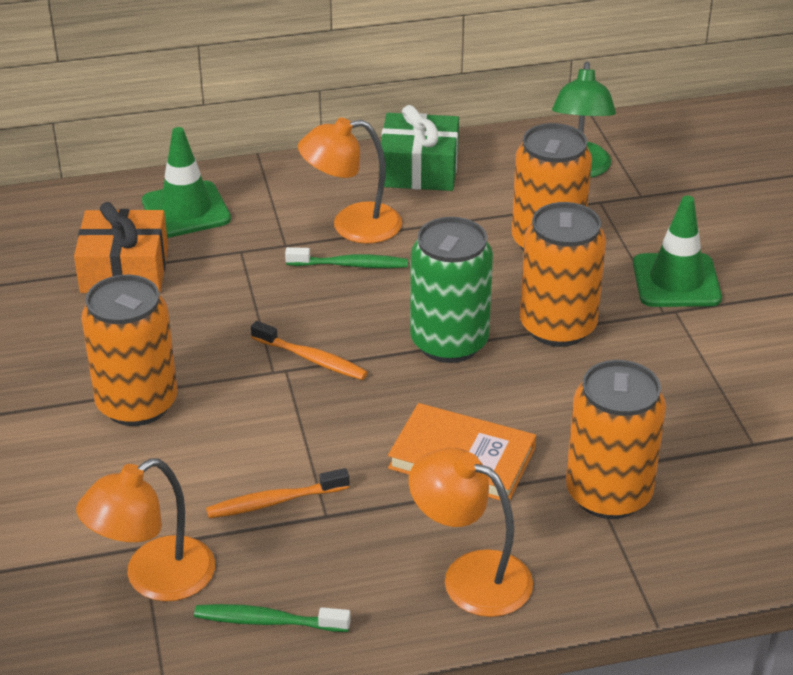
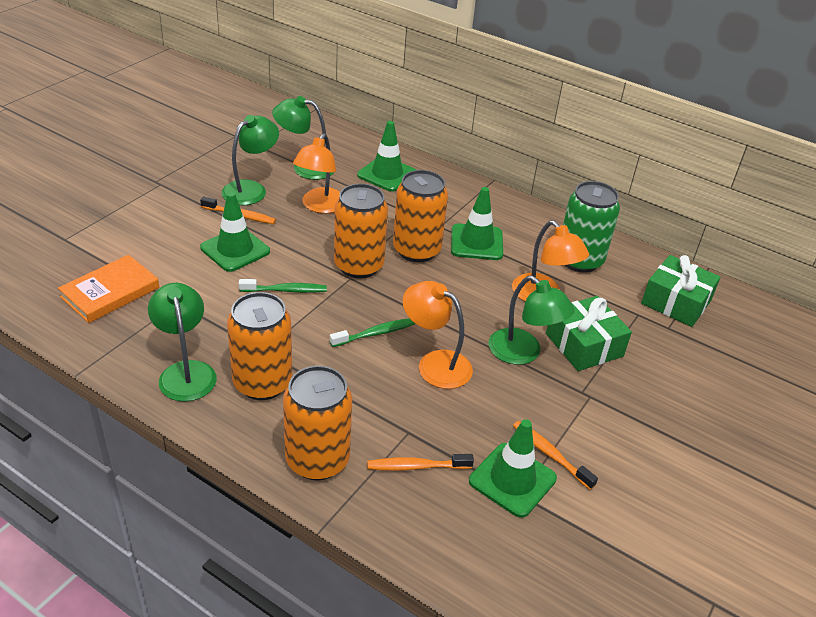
green gift: [379,105,459,191] = 1 -> [546,296,632,371] [641,255,721,327] = 2
green lamp: [552,62,616,178] = 1 -> [148,283,217,402] [221,115,279,205] [272,96,334,180] [488,276,574,365] = 4
green traffic cone: [142,127,231,238] [633,196,722,307] = 2 -> [200,192,270,272] [357,121,416,192] [451,187,503,260] [469,419,557,518] = 4
orange gift: [74,202,168,293] = 1 -> none = 0
orange toothbrush: [206,468,349,518] [251,321,368,380] = 2 -> [200,197,276,224] [367,454,474,471] [513,421,598,490] = 3

